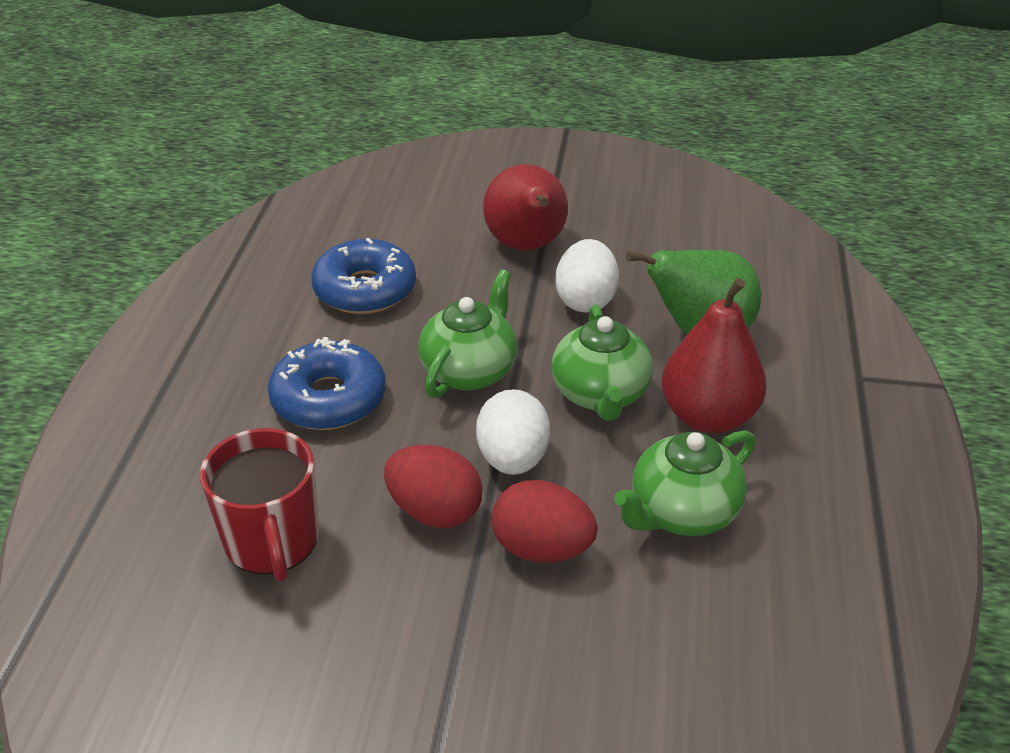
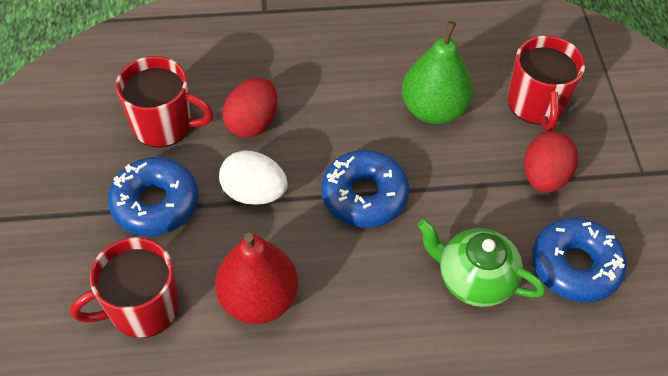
blue donut: [268,337,386,430] [311,238,416,314] = 2 -> [108,157,198,236] [321,150,409,228] [532,217,627,302] = 3
green teapot: [418,269,517,398] [552,304,653,421] [614,430,755,536] = 3 -> [417,219,546,307] = 1
red mug: [200,428,319,582] = 1 -> [70,237,179,338] [116,56,213,148] [508,35,585,131] = 3
red pear: [483,164,568,251] [662,278,766,433] = 2 -> [215,233,299,324] = 1
white egg: [476,389,550,475] [555,239,619,312] = 2 -> [219,151,288,205] = 1

